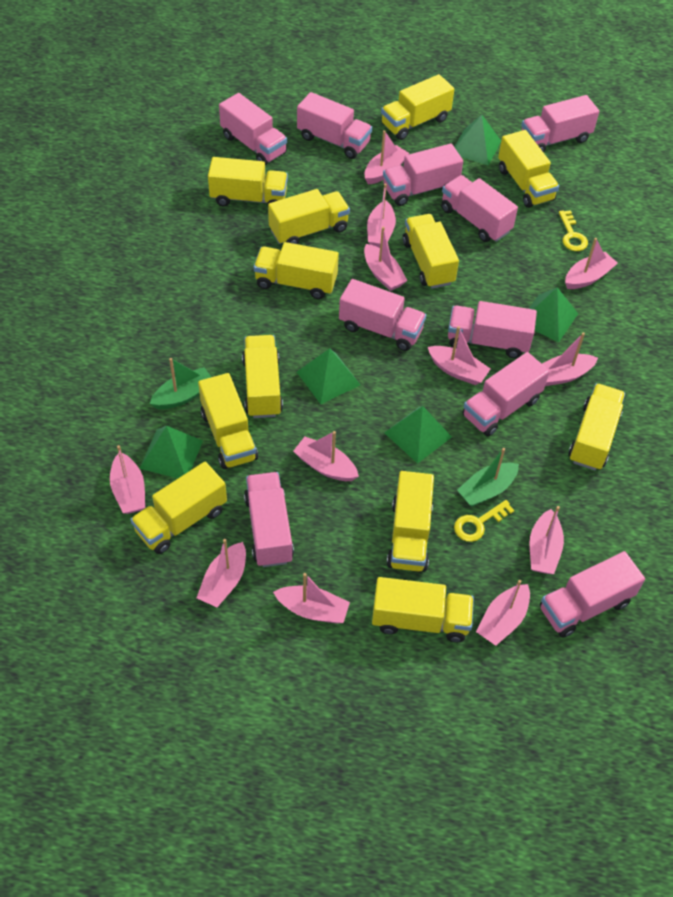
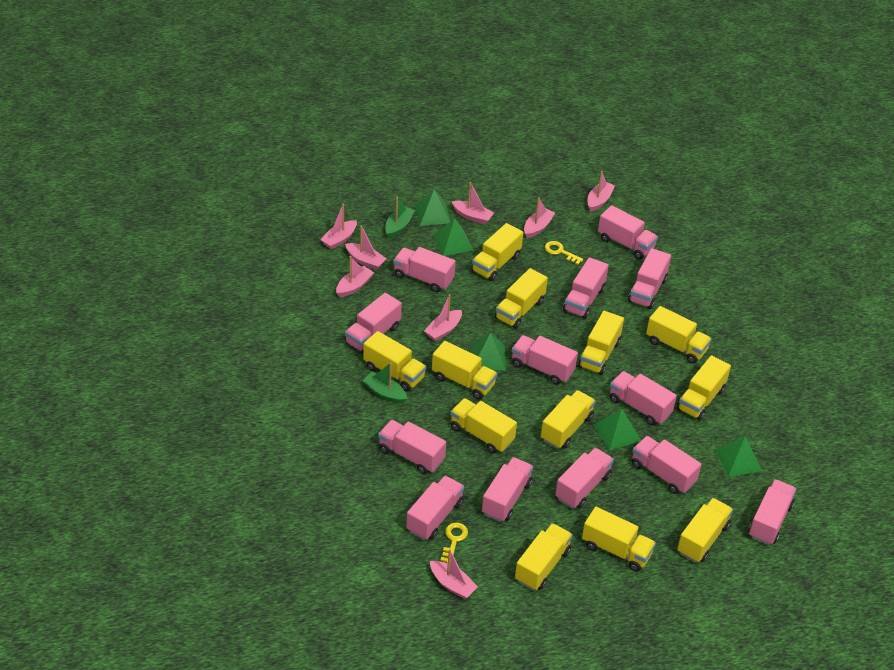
pink boat: [110,445,145,514] [197,539,246,607] [273,573,350,624] [293,431,359,481] [364,130,409,184] [364,227,408,291] [367,183,396,248] [428,326,490,385] [476,580,530,646] [529,506,564,574] [542,332,598,386] [565,238,618,289] = 12 -> [320,204,357,250] [336,256,374,297] [345,225,387,270] [424,294,462,341] [430,549,478,599] [452,182,494,225] [524,197,555,238] [587,171,615,212] = 8
pink truck: [219,93,287,166] [244,472,294,567] [297,92,372,159] [339,279,426,351] [383,143,463,206] [441,175,518,242] [448,301,537,358] [462,352,549,437] [521,95,599,152] [540,551,645,638] = 10 -> [345,293,402,353] [378,420,446,474] [393,247,456,292] [406,475,464,540] [482,457,533,522] [512,335,578,384] [555,448,614,508] [563,257,609,319] [598,205,658,259] [610,371,677,425] [628,248,671,309] [632,436,702,494] [749,479,797,545] = 13

